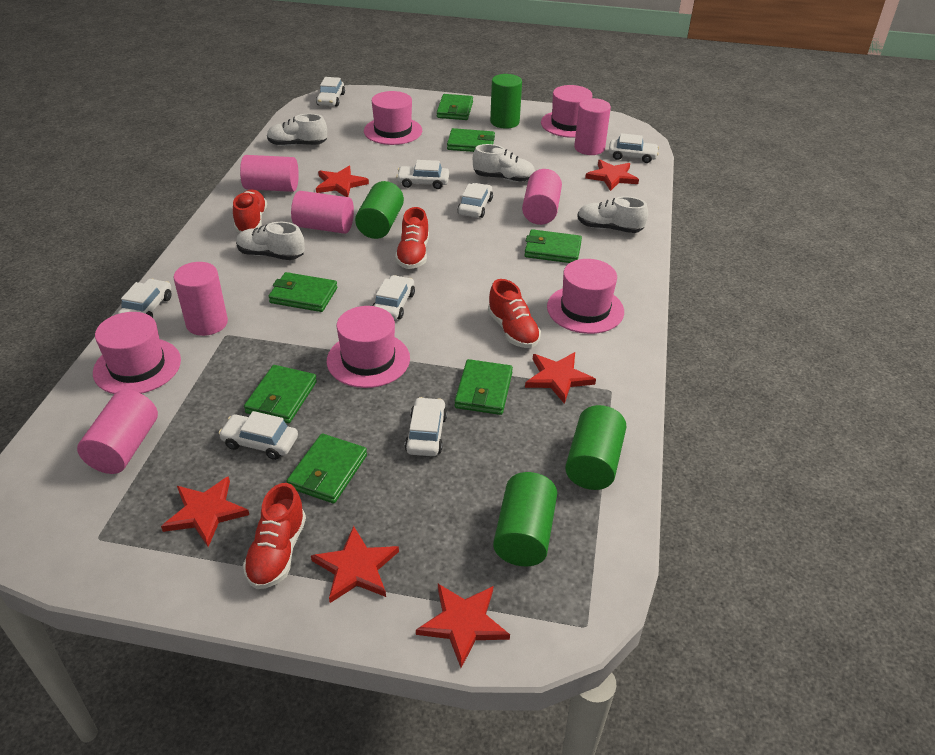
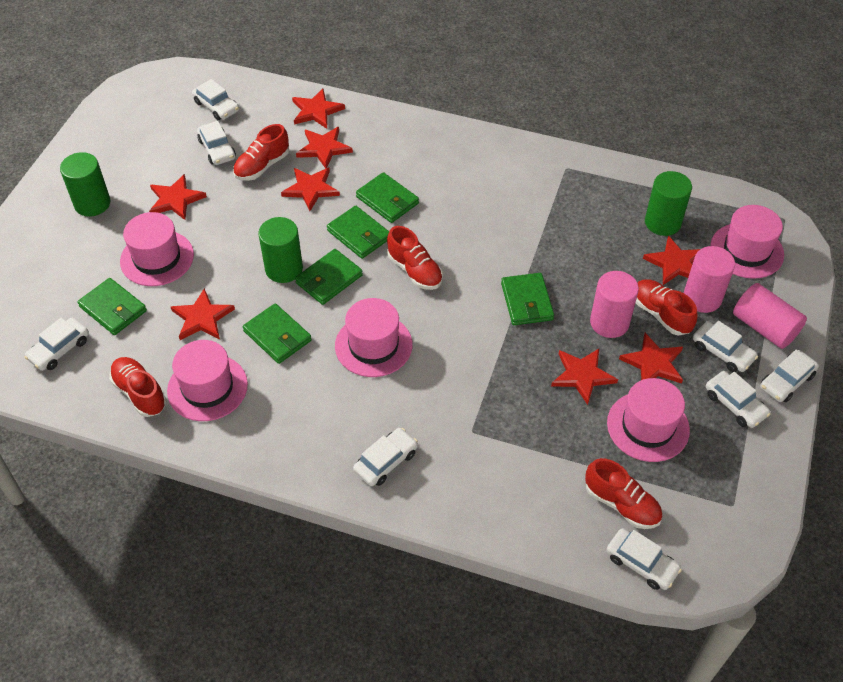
green cylinder: [355,181,404,239] [490,74,522,129] [493,472,557,566] [565,405,627,490] = 4 -> [60,152,111,217] [258,217,303,283] [645,171,692,236] = 3
green wallet: [244,365,317,423] [268,272,337,312] [287,434,367,504] [437,94,473,120] [447,128,495,152] [455,359,513,415] [525,229,582,263] = 7 -> [77,278,147,335] [243,303,312,364] [295,249,363,305] [327,206,389,259] [356,172,419,223] [501,273,554,325] = 6
pink cylinder: [77,390,158,474] [174,262,228,336] [240,155,299,192] [291,191,354,234] [522,169,562,225] [574,98,611,155] = 6 -> [590,271,639,338] [684,246,735,313] [733,283,807,349] = 3
red shoe: [233,190,267,233] [243,483,306,589] [395,207,429,269] [488,279,541,348] = 4 -> [109,357,167,417] [233,124,289,181] [387,226,443,290] [585,458,662,529] [636,279,698,336] = 5
red star: [161,476,249,547] [311,526,399,603] [316,166,369,197] [416,584,510,668] [525,352,596,404] [585,160,639,191] = 6 -> [149,174,207,220] [171,288,235,340] [281,167,340,211] [292,89,345,129] [296,127,353,169] [551,349,618,405] [619,333,683,384] [643,236,700,285] = 8
white shoe: [236,222,305,260] [267,114,327,146] [473,144,535,182] [577,196,648,233] = 4 -> none = 0

